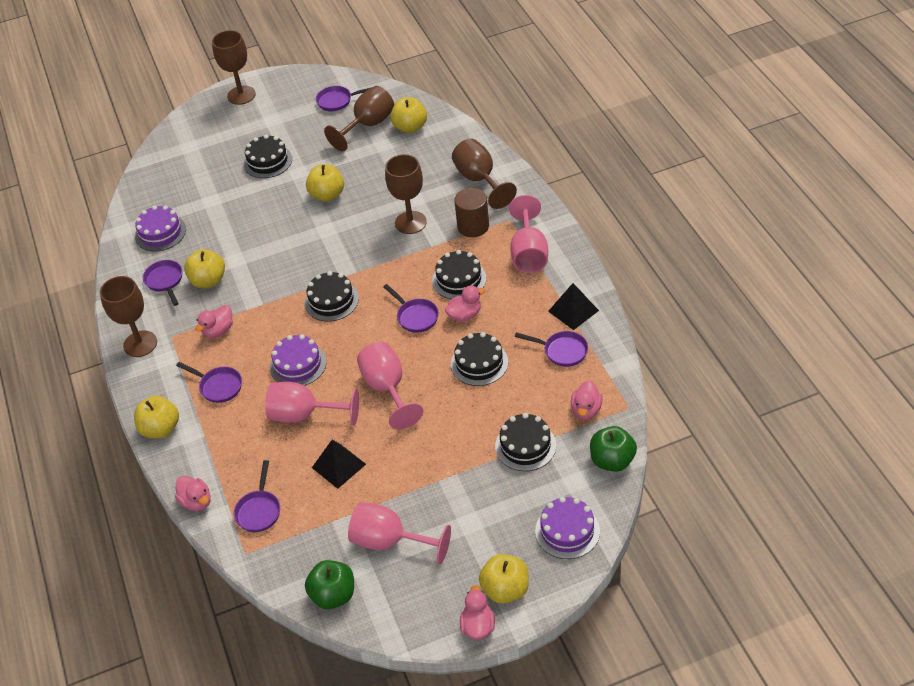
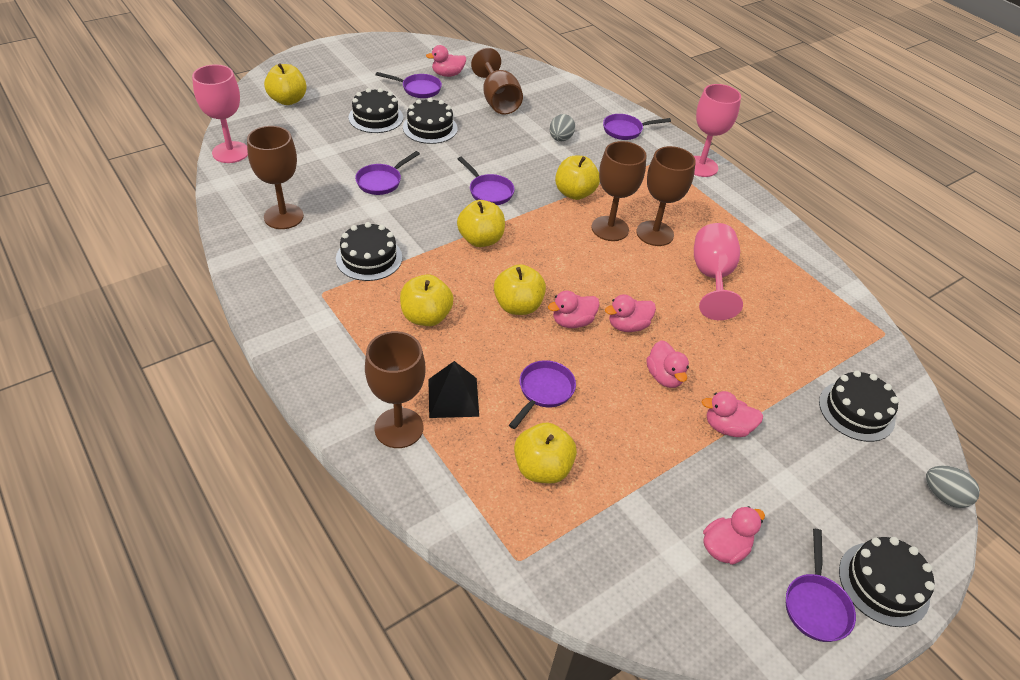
black pyramid: [312,440,366,489] [548,283,599,330] = 2 -> [428,361,479,418] = 1
brown cylinder: [454,188,489,237] = 1 -> none = 0
green apple: [305,560,354,609] [590,426,637,472] = 2 -> none = 0
grey egg: none = 0 -> [550,114,575,142] [926,466,980,508] = 2
pink duck: [175,476,210,511] [195,305,233,338] [445,286,485,322] [460,585,495,640] [571,381,603,420] = 5 -> [426,45,466,77] [548,291,600,328] [605,294,656,332] [647,340,689,388] [702,391,763,437] [703,506,765,565] = 6
pink goblet: [265,382,359,425] [348,502,451,564] [357,342,423,429] [509,195,548,273] = 4 -> [192,65,248,163] [694,84,741,177] [694,223,743,320] = 3
purple cake: [135,205,186,252] [270,334,326,386] [535,497,600,559] = 3 -> none = 0
yellow apple: [134,396,179,438] [184,249,225,288] [306,164,344,202] [390,97,427,133] [479,554,529,604] = 5 -> [264,63,307,105] [400,274,454,326] [457,200,505,247] [494,264,546,315] [514,423,577,483] [555,156,600,200] = 6

